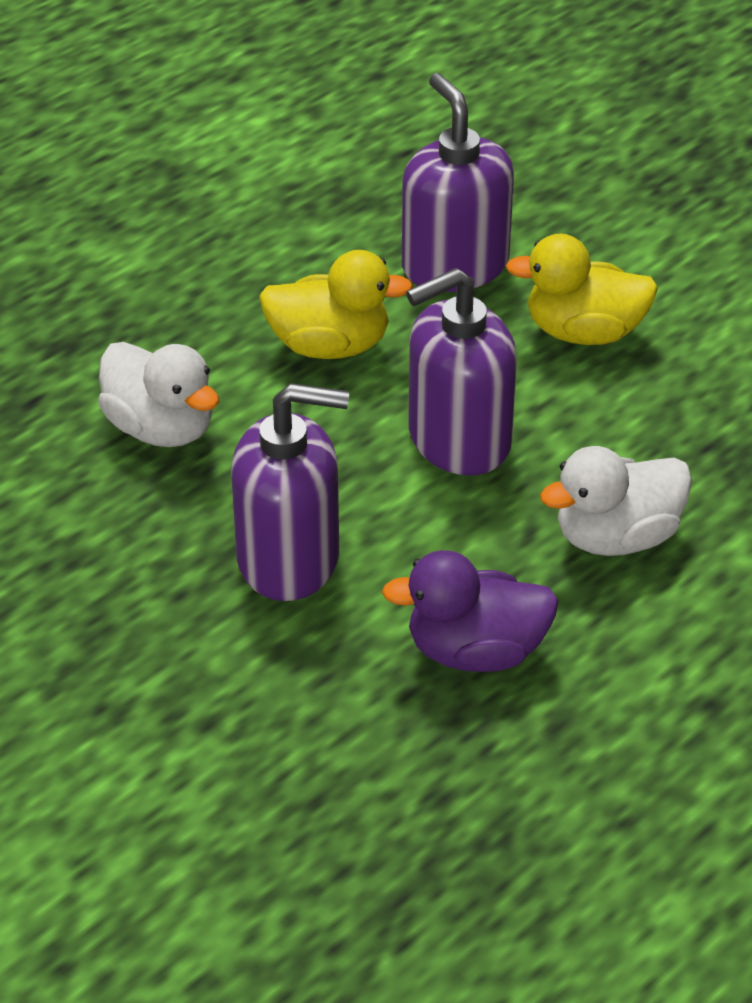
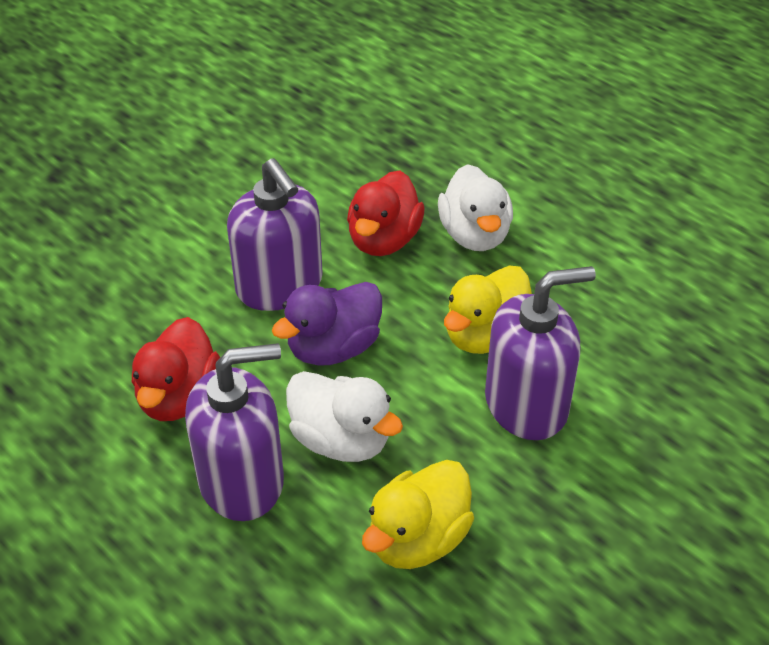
red duck: none = 0 -> [132,317,220,421] [347,171,425,256] = 2

